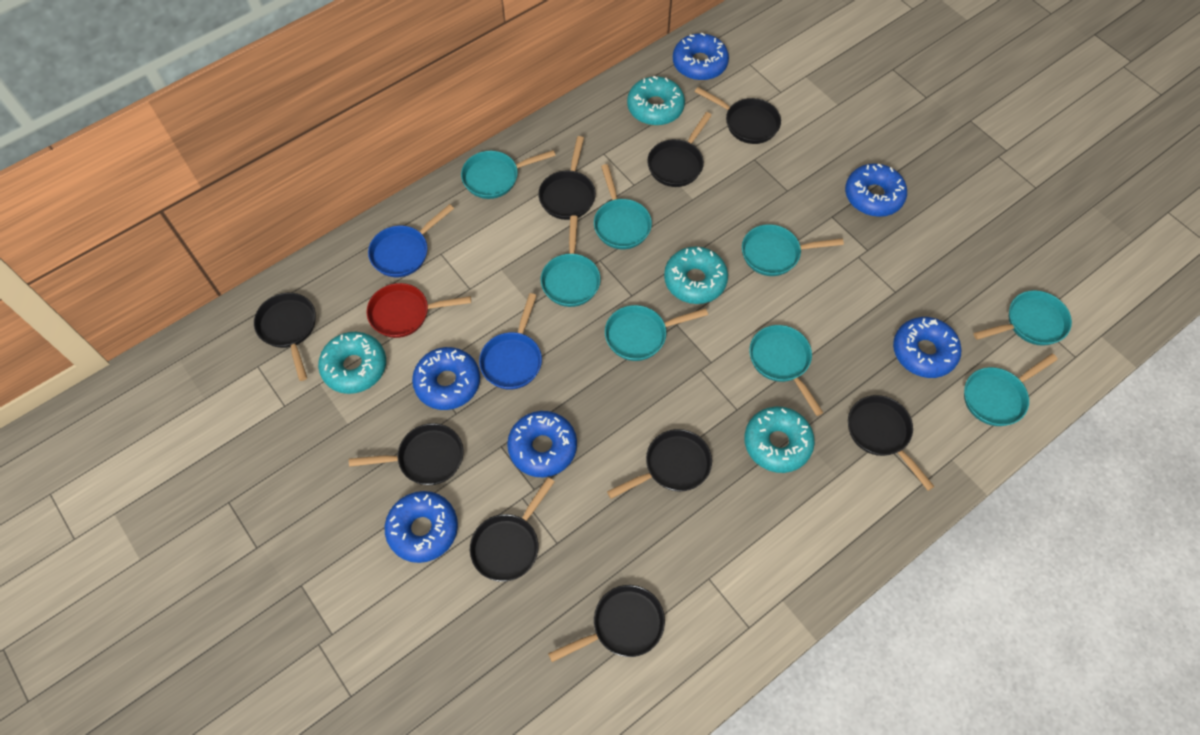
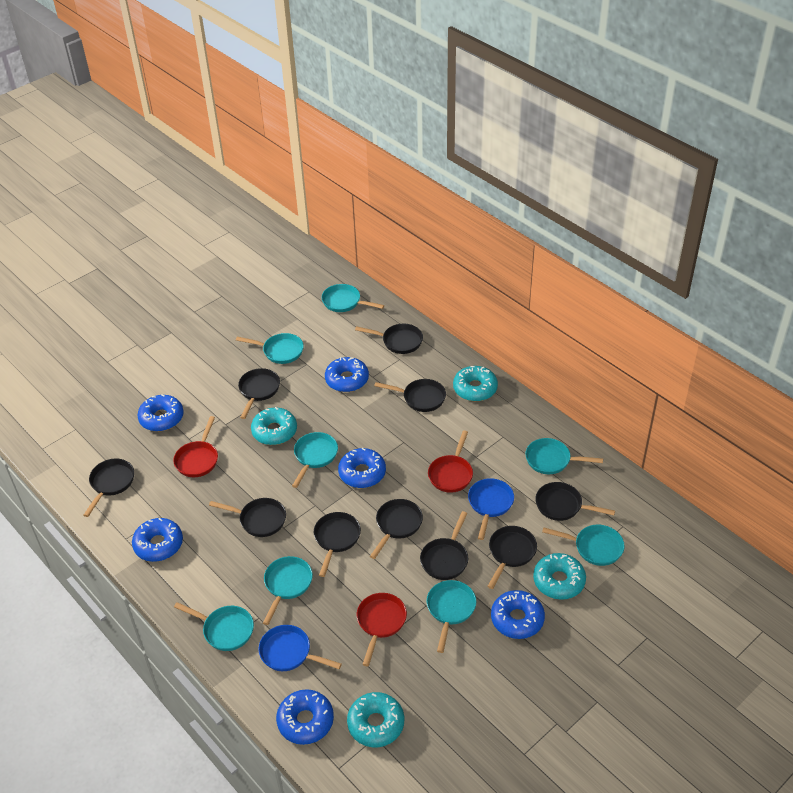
black pan: [254,293,316,381] [349,423,463,485] [470,477,555,582] [538,136,596,220] [548,585,665,662] [607,429,712,499] [647,112,712,187] [695,87,781,144] [848,395,935,491] = 9 -> [83,459,134,517] [209,498,286,537] [238,368,280,419] [314,512,361,577] [355,324,423,354] [370,499,423,559] [374,379,446,412] [420,511,468,580] [487,526,537,589] [535,482,615,521] = 10
red pan: [366,283,471,338] = 1 -> [173,416,218,477] [357,593,407,666] [428,430,473,493] = 3

